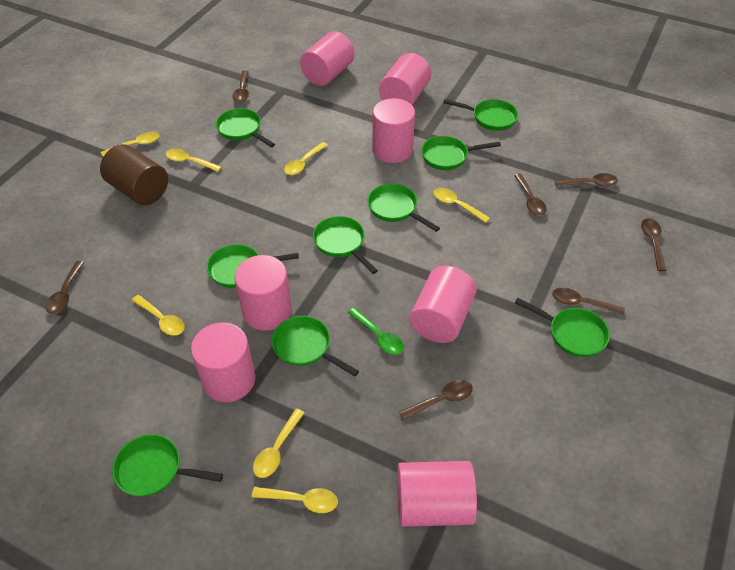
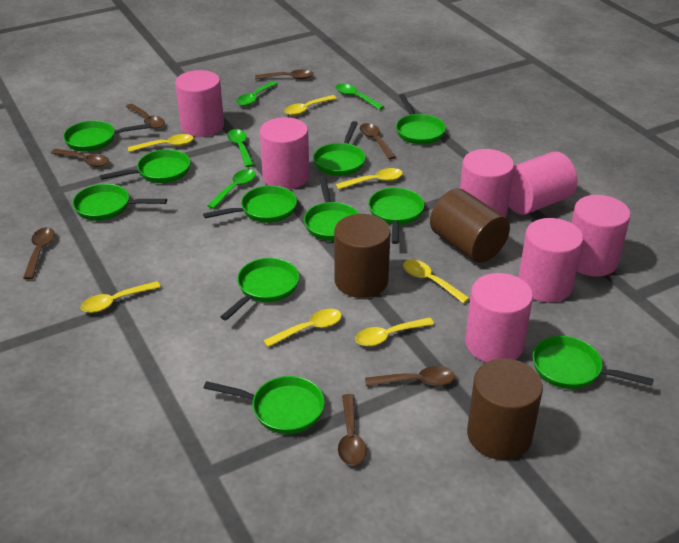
brown cylinder: [100,144,168,205] = 1 -> [334,214,391,298] [430,188,510,263] [467,358,543,460] = 3
green pan: [112,434,223,497] [207,244,299,288] [216,108,275,147] [272,316,359,376] [313,216,378,274] [368,184,440,232] [421,136,501,170] [443,99,518,131] [515,298,610,357] = 9 -> [63,120,151,152] [72,184,167,221] [100,149,190,183] [203,186,297,223] [204,376,325,434] [221,258,299,321] [304,176,359,241] [313,121,365,176] [368,188,424,244] [396,94,446,144] [533,336,654,389] = 11
green spoon: [348,307,404,355] = 1 -> [207,169,256,209] [227,129,254,167] [236,81,278,106] [335,83,385,110] = 4

